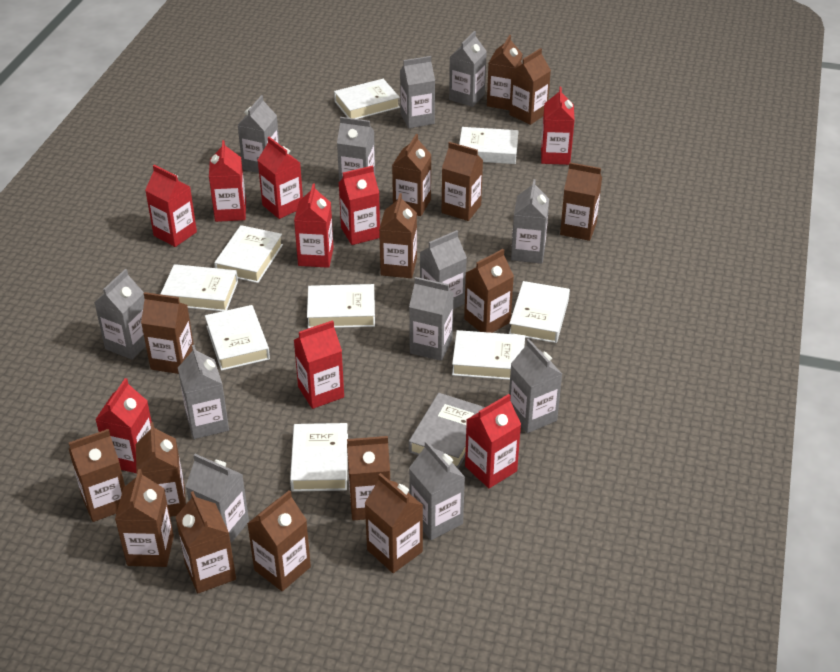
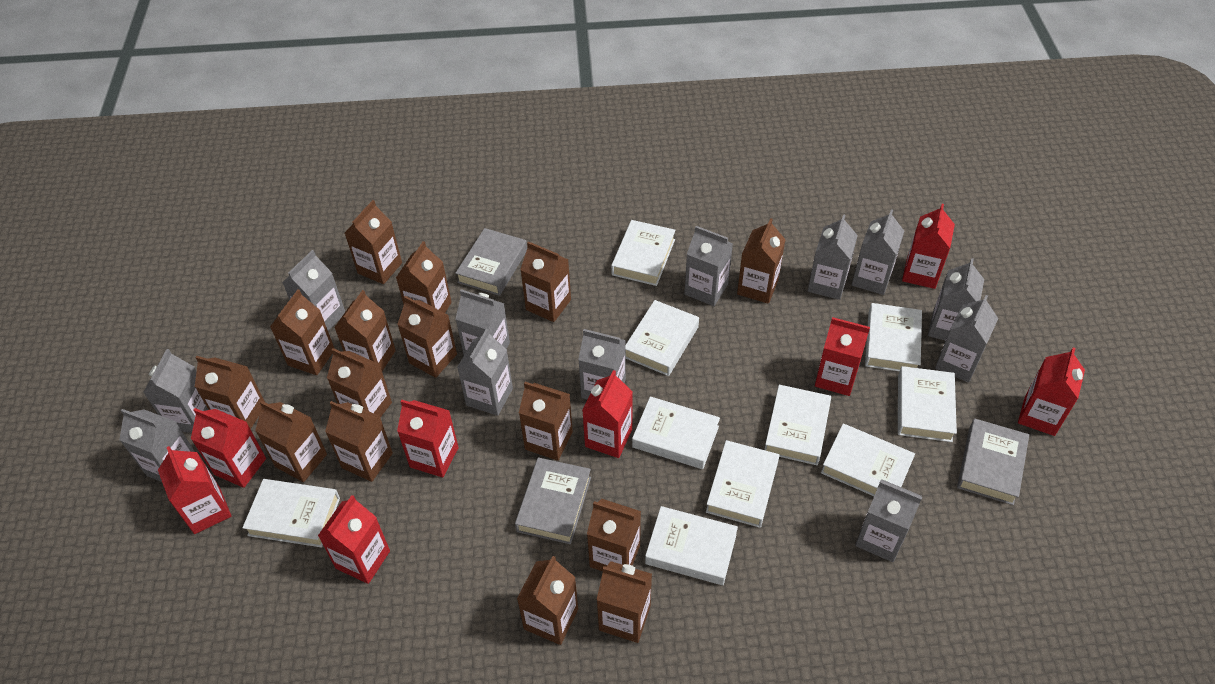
grey book: [409,393,485,468] = 1 -> [455,228,527,296] [515,457,591,544] [957,418,1029,505] = 3
red carton: [95,378,152,473] [145,165,197,247] [209,140,246,222] [258,137,303,219] [294,184,334,268] [294,320,344,409] [338,166,380,245] [465,394,521,488] [541,87,575,165] = 9 -> [158,446,231,534] [191,408,266,488] [318,495,390,584] [397,400,459,478] [582,370,633,458] [815,317,870,396] [902,204,955,289] [1018,347,1085,436] = 8
white book: [161,264,238,311] [205,305,270,371] [214,225,283,283] [290,423,348,492] [307,284,375,328] [334,79,400,119] [452,330,525,380] [459,127,518,164] [509,281,570,343] = 9 -> [242,479,340,547] [611,220,676,286] [625,300,699,376] [632,396,720,469] [645,506,738,585] [706,440,779,528] [764,385,831,465] [821,424,915,496] [865,303,922,372] [898,366,957,442] = 10

